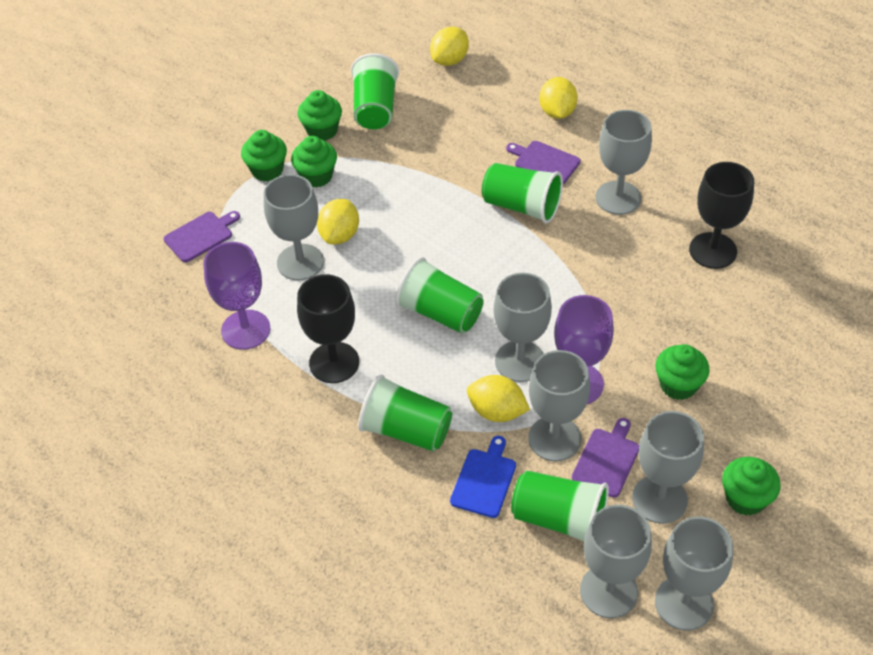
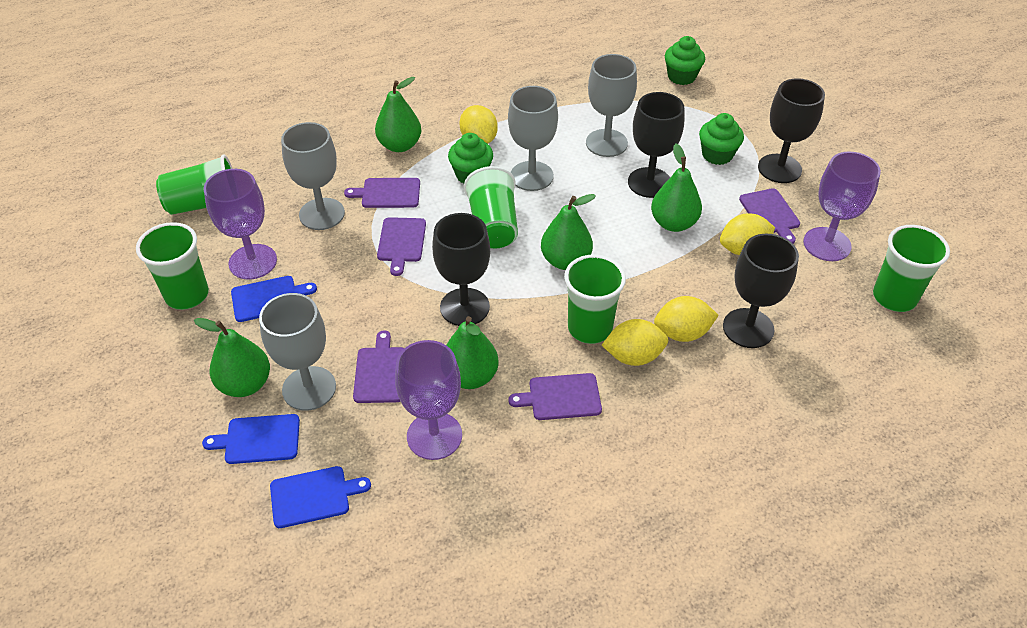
black goblet: [297,274,359,383] [689,162,754,269] = 2 -> [432,213,490,326] [628,92,684,198] [723,234,799,348] [758,78,825,183] = 4
blue cutting board: [450,436,516,518] = 1 -> [202,414,300,464] [231,276,317,322] [270,466,371,528] = 3
green cupcake: [241,130,287,181] [291,136,337,188] [298,90,342,141] [655,344,710,400] [722,457,781,516] = 5 -> [448,133,493,184] [665,36,705,85] [699,113,744,165] = 3
green pear: none = 0 -> [194,318,270,397] [375,77,421,152] [447,316,498,389] [541,194,596,270] [651,144,702,232] = 5
grey goblet: [264,174,324,281] [494,273,552,382] [528,350,590,461] [580,505,652,618] [596,110,652,215] [632,411,704,524] [655,517,733,630] = 7 -> [259,293,336,411] [281,122,345,230] [508,86,558,191] [586,54,637,157] = 4
purple cutting board: [163,211,240,262] [506,141,581,184] [572,418,639,497] = 3 -> [344,178,420,208] [353,330,404,403] [377,217,426,276] [508,373,602,420] [739,188,800,244] = 5
purple goblet: [203,242,270,350] [554,295,614,404] = 2 -> [204,169,277,279] [395,340,462,460] [803,151,881,261] = 3

